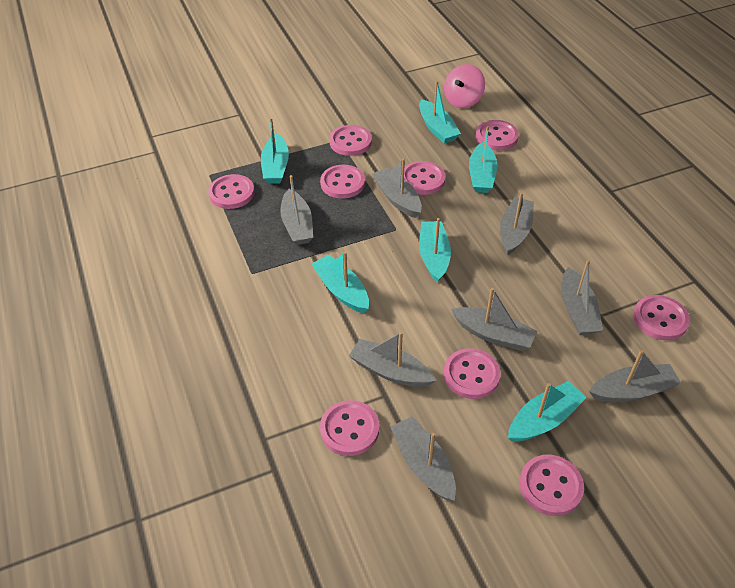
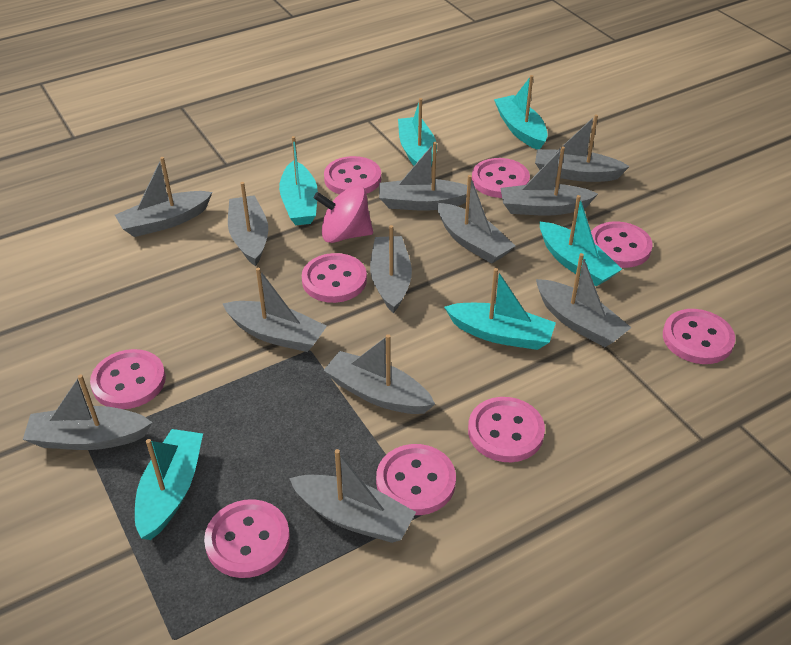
grey boat: [280,175,313,245] [349,332,437,387] [372,159,422,218] [391,417,456,501] [451,288,537,351] [500,192,534,255] [562,260,603,335] [589,350,681,402] = 8 -> [23,374,153,450] [115,157,213,237] [223,268,327,352] [228,182,268,266] [289,449,416,543] [323,334,435,414] [370,225,412,313] [379,142,467,211] [437,175,515,264] [501,146,598,216] [535,115,630,182] [536,253,632,347] = 12

